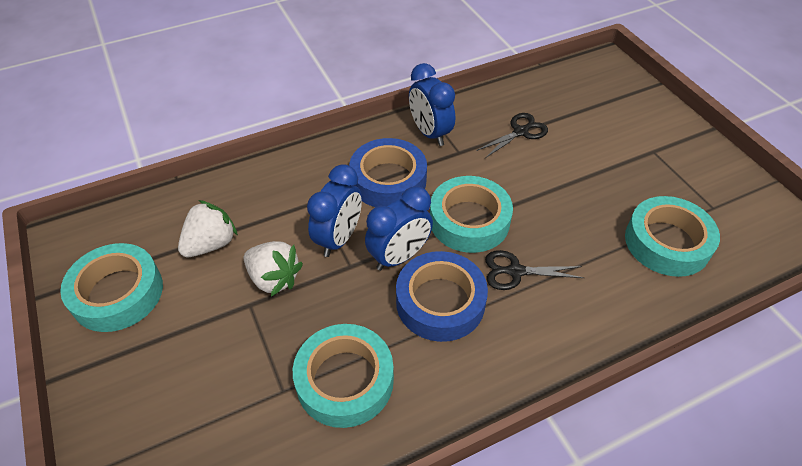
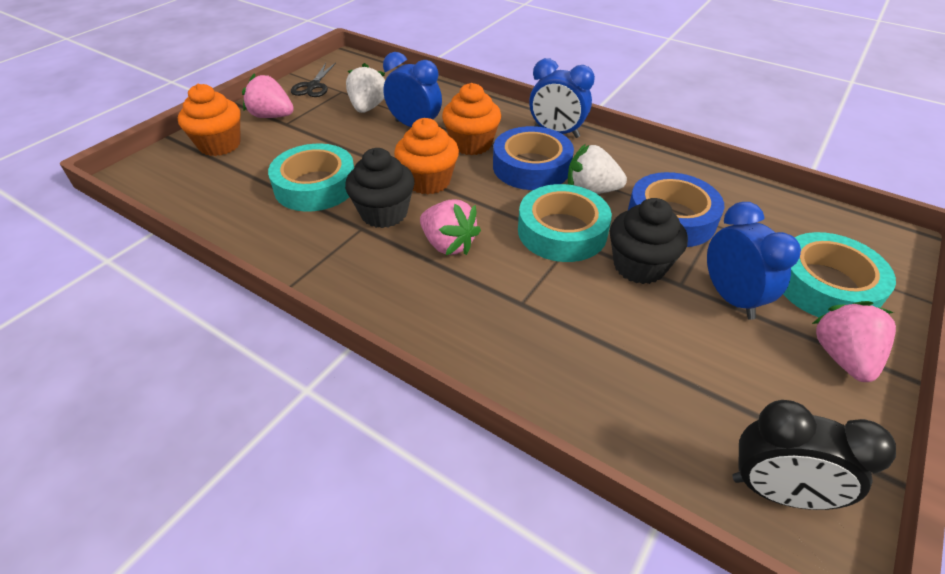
black clock: none = 0 -> [732,400,896,510] = 1
black cupcake: none = 0 -> [345,148,415,228] [610,198,688,284] = 2
black scissors: [476,113,548,158] [485,250,584,290] = 2 -> [291,63,336,97] = 1
orange cupcake: none = 0 -> [178,84,240,156] [394,118,459,195] [442,83,501,155] = 3
pink strawberry: none = 0 -> [242,74,294,118] [420,200,481,255] [812,301,896,382] = 3
turquoise tape: [60,243,163,332] [293,324,394,428] [430,176,513,253] [625,196,720,277] = 4 -> [268,144,354,212] [518,184,612,262] [783,232,896,317] = 3

